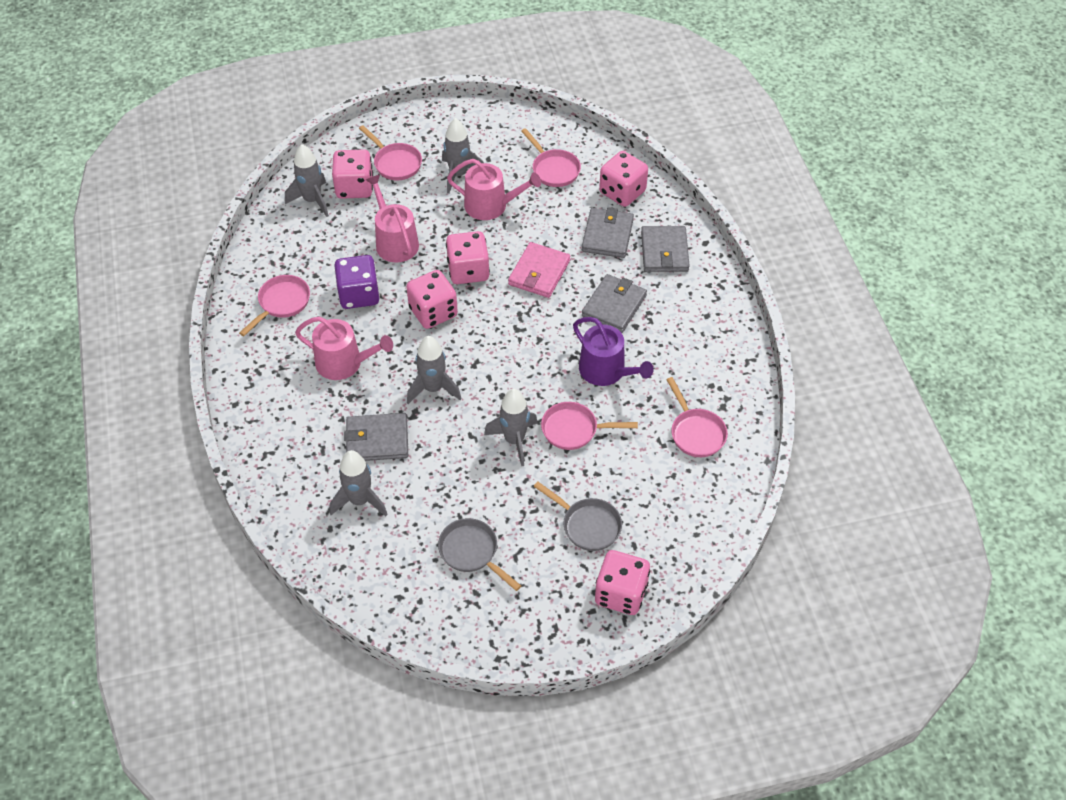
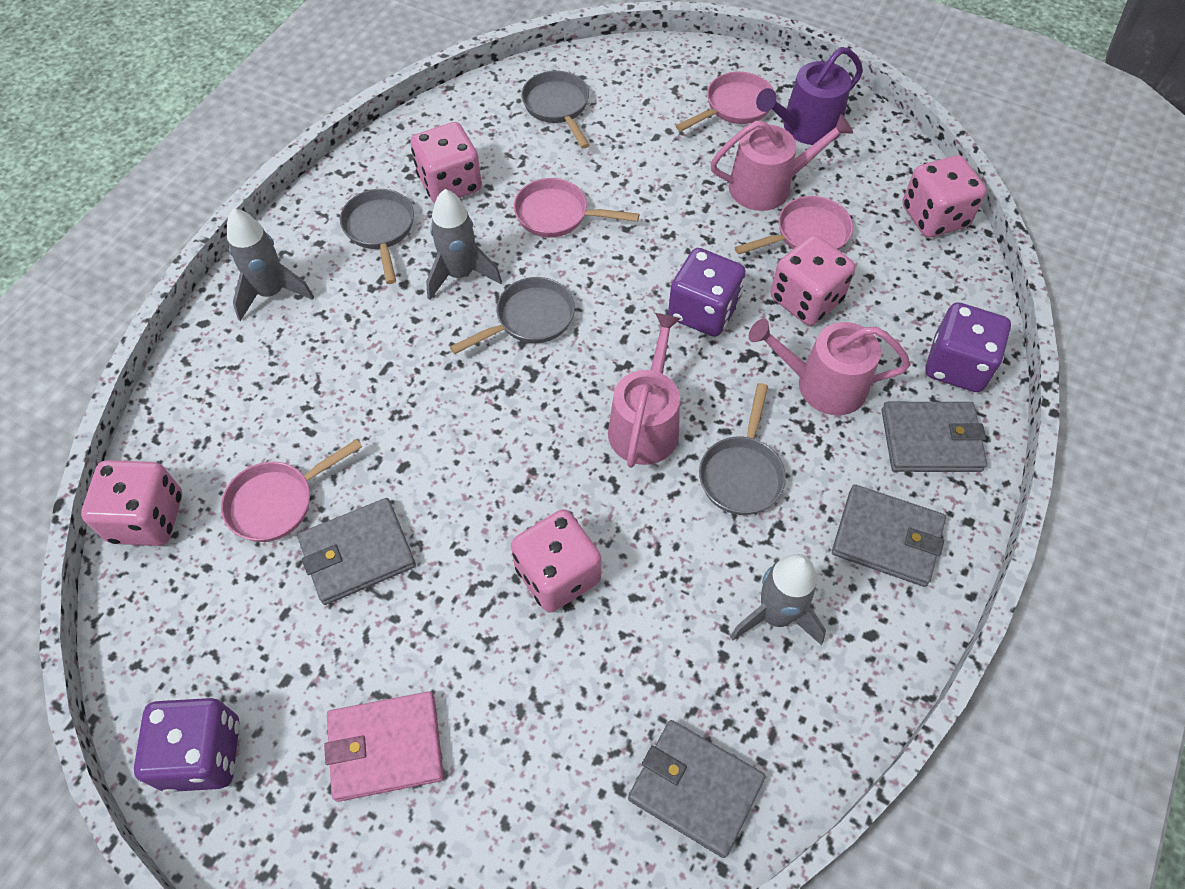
grey pan: [438,518,521,591] [533,482,622,551] = 2 -> [340,189,414,284] [450,277,575,354] [521,71,590,149] [699,383,786,515] = 4
grey rocket: [285,144,329,217] [330,450,388,516] [407,336,462,404] [442,118,484,194] [484,389,538,467] = 5 -> [227,208,314,321] [426,189,502,300] [730,554,826,645] = 3
pink pan: [239,275,310,336] [359,125,422,180] [521,128,581,187] [541,402,638,450] [666,377,728,457] = 5 -> [221,439,362,542] [514,178,640,237] [676,72,773,132] [735,196,853,255] = 4
purple dice: [334,255,380,309] = 1 -> [134,698,240,793] [668,248,746,337] [926,302,1011,392] = 3

